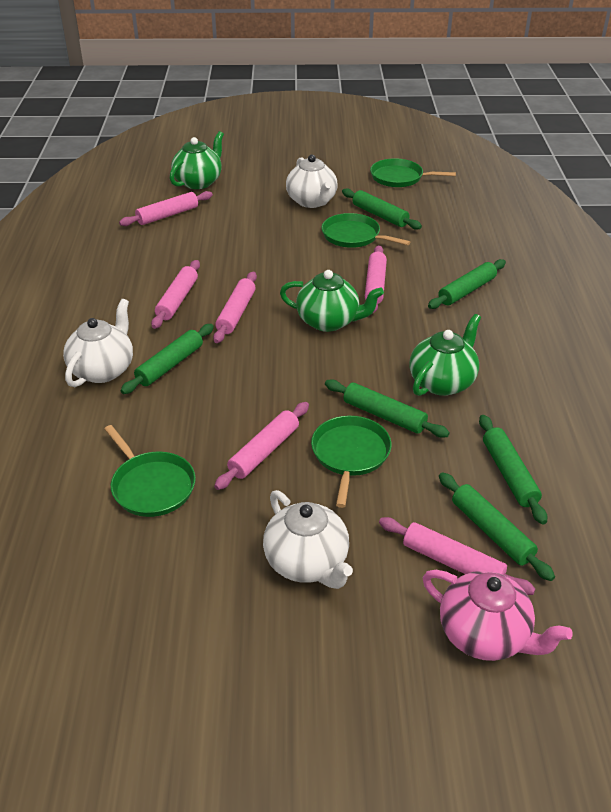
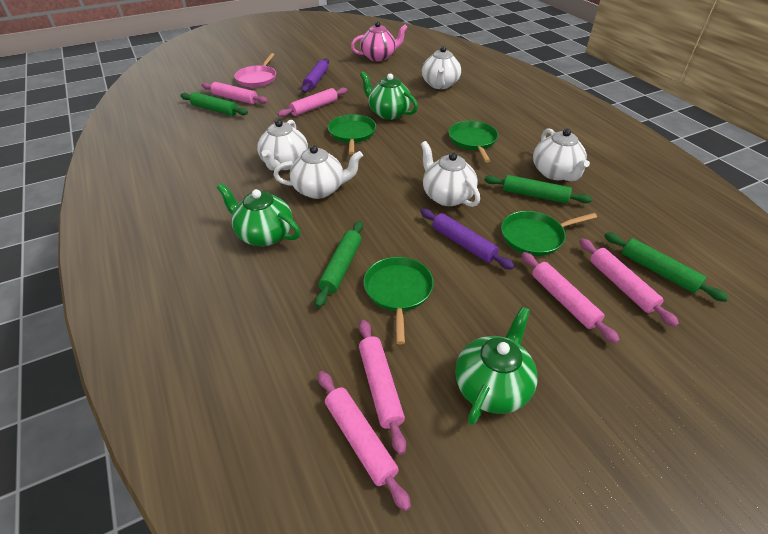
green rolling pin: [120,324,214,394] [325,379,450,438] [342,188,422,230] [428,259,506,309] [439,472,555,581] [479,415,547,524] = 6 -> [180,92,248,116] [315,221,363,308] [484,175,592,204] [604,232,729,302] = 4
pink pan: none = 0 -> [234,53,276,87] = 1
purple rolling pin: none = 0 -> [301,58,329,93] [420,209,514,270] = 2
white teapot: [63,299,133,387] [263,490,353,589] [286,154,338,208] = 3 -> [257,119,308,171] [274,145,363,199] [421,141,480,207] [422,46,461,89] [533,128,590,181] = 5

